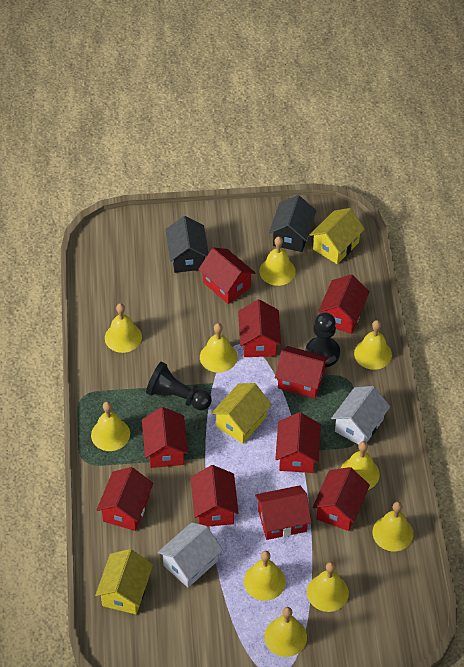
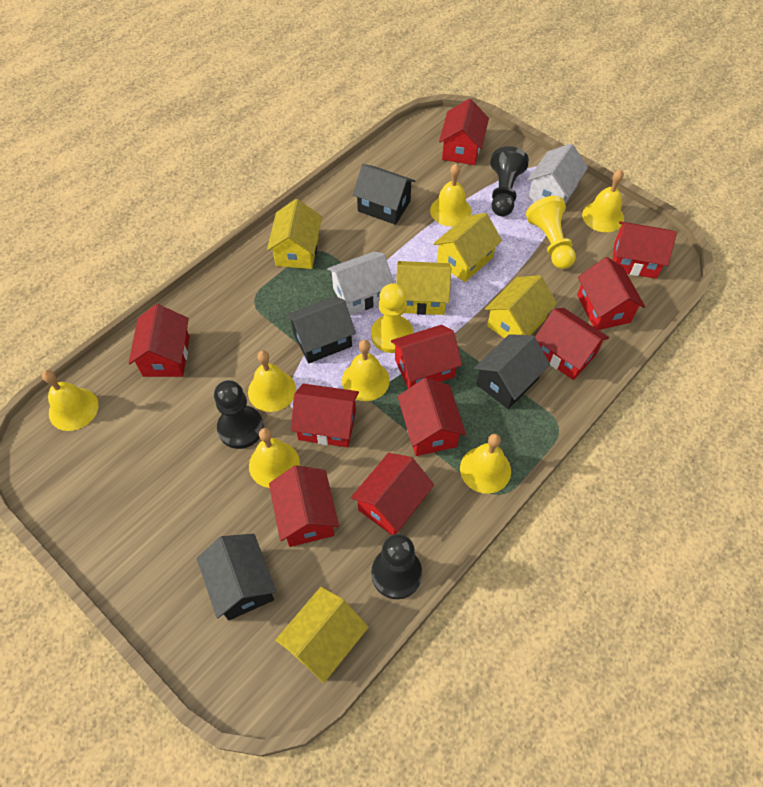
black house: [166,216,209,273] [269,195,316,252] = 2 -> [197,534,277,620] [286,296,356,363] [353,164,415,225] [474,334,550,409] = 4
black pawn: [146,361,212,410] [305,312,340,368] = 2 -> [214,380,264,449] [371,534,422,599] [490,146,529,217] = 3
yellow bell: [91,402,130,451] [105,303,142,353] [200,323,237,373] [244,551,286,601] [259,237,296,286] [264,607,307,657] [307,562,349,612] [340,441,380,490] [354,320,392,370] [372,502,413,551] = 10 -> [42,370,99,431] [248,351,296,412] [249,428,300,488] [342,340,390,401] [430,164,471,226] [460,434,511,494] [582,169,624,232] = 7
yellow house: [95,549,153,614] [211,383,272,444] [310,208,365,264] = 3 -> [267,199,322,269] [275,587,369,683] [396,261,451,315] [433,213,502,282] [485,275,557,338] = 5
yellow pawn: none = 0 -> [371,283,413,353] [526,196,576,269] = 2

